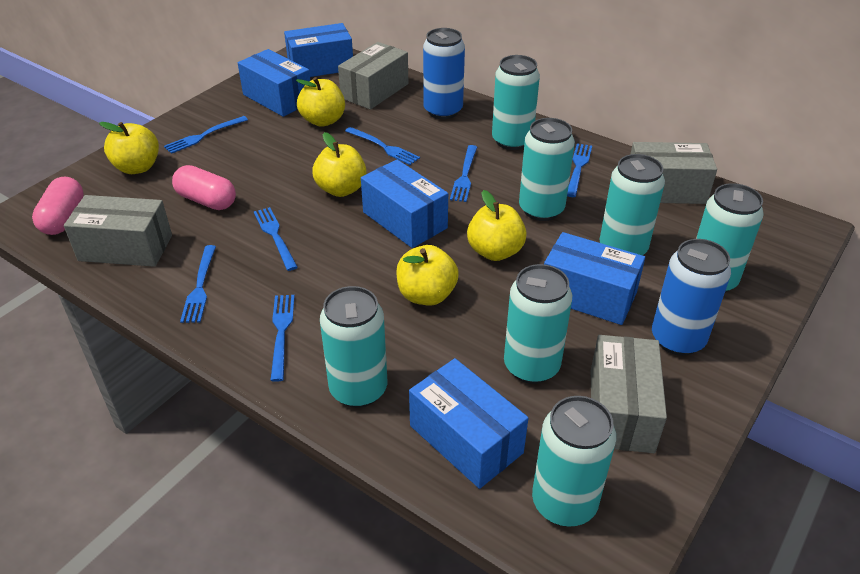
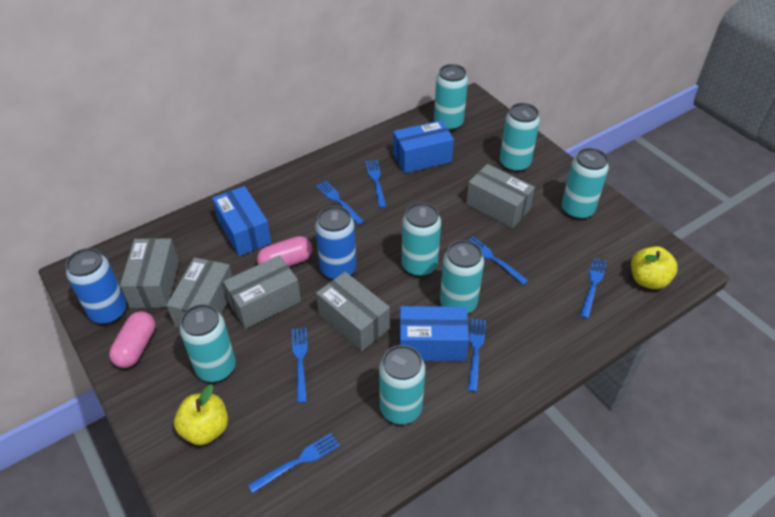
blue box: [238,49,310,117] [284,23,353,77] [361,159,448,248] [409,358,528,489] [544,232,645,325] = 5 -> [212,186,271,256] [393,120,454,173] [400,306,469,361] = 3
grey box: [64,195,172,267] [338,42,408,110] [591,335,667,453] [631,142,717,204] = 4 -> [120,238,179,308] [167,258,232,328] [223,255,301,329] [316,272,390,351] [466,164,535,229] = 5
yellow apple: [99,122,159,174] [296,77,345,127] [312,132,367,197] [396,245,459,306] [467,190,527,261] = 5 -> [174,384,228,445] [631,246,678,289] = 2

